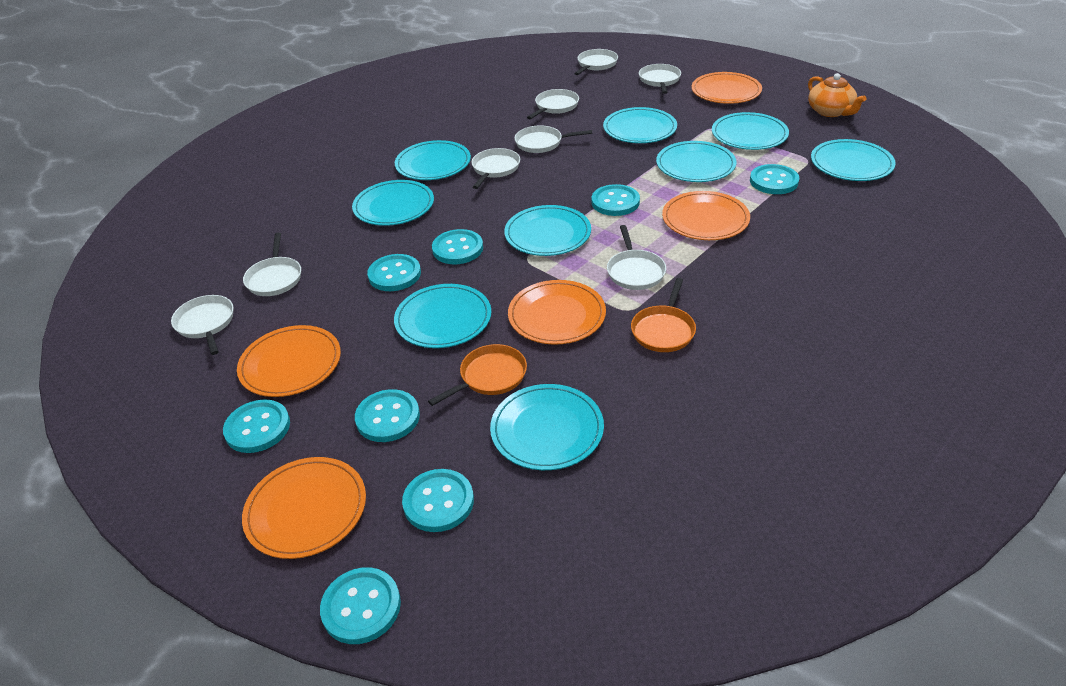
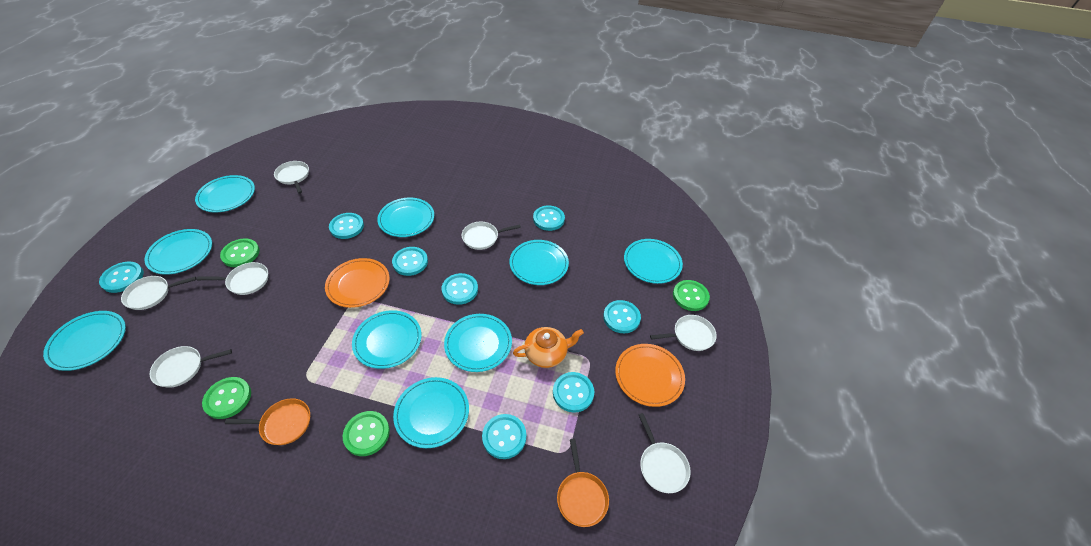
green button: none = 0 -> [202,377,251,419] [220,238,260,267] [343,411,390,456] [673,280,710,311] = 4
orange plate: [237,325,341,397] [242,457,366,559] [508,280,606,345] [662,191,750,240] [691,72,762,104] = 5 -> [325,258,390,308] [615,344,685,407] = 2
white pan: [171,295,234,355] [243,233,301,296] [472,148,520,189] [514,125,592,153] [527,89,579,119] [574,49,618,75] [607,225,666,290] [639,64,681,94] = 8 -> [121,276,196,310] [150,346,232,388] [197,262,268,295] [274,161,309,194] [462,222,521,250] [639,413,691,493] [650,315,717,351] = 7

